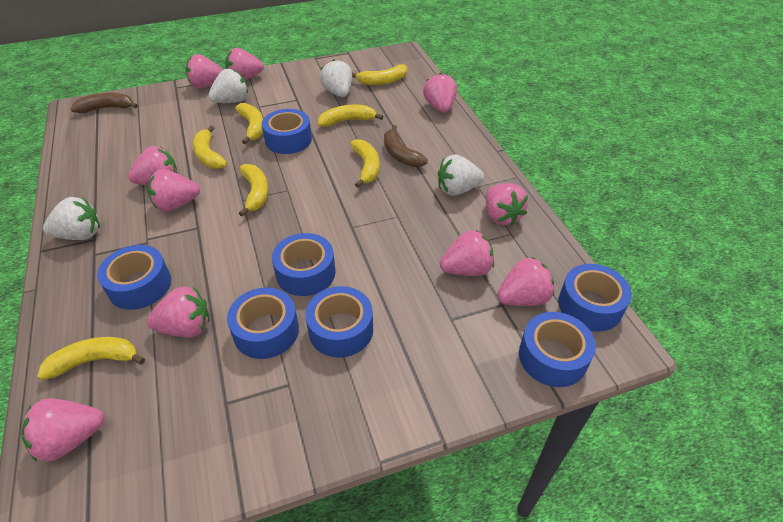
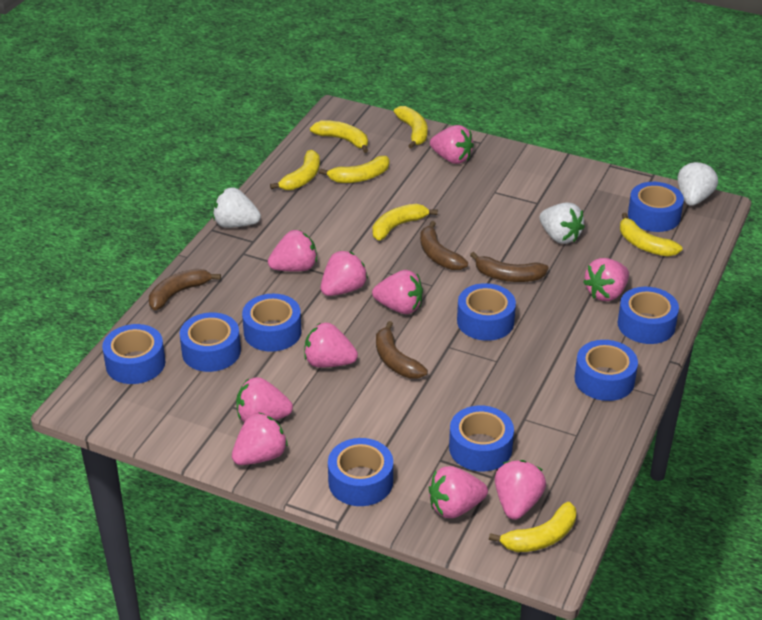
blue tape: [97,245,171,310] [227,287,299,359] [262,109,312,154] [272,233,336,296] [305,286,373,358] [519,312,596,387] [558,264,632,332] = 7 -> [102,324,166,384] [180,312,241,372] [242,294,302,352] [328,438,393,506] [449,405,514,471] [457,283,516,341] [575,340,638,401] [618,287,679,344] [628,182,684,232] = 9
brown banana: [71,93,138,113] [384,125,428,167] = 2 -> [149,268,221,310] [376,321,428,379] [420,221,468,270] [470,252,548,282] = 4
white strawberry: [43,197,100,240] [208,69,248,103] [320,60,352,97] [438,154,484,196] = 4 -> [213,187,261,228] [540,203,585,244] [678,161,718,206] = 3

